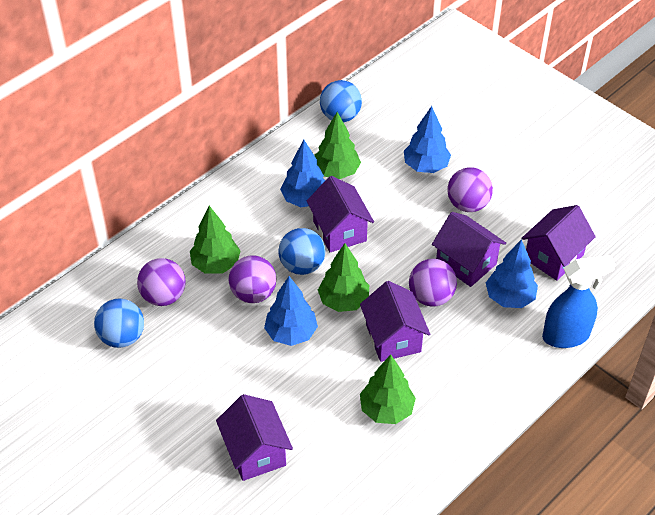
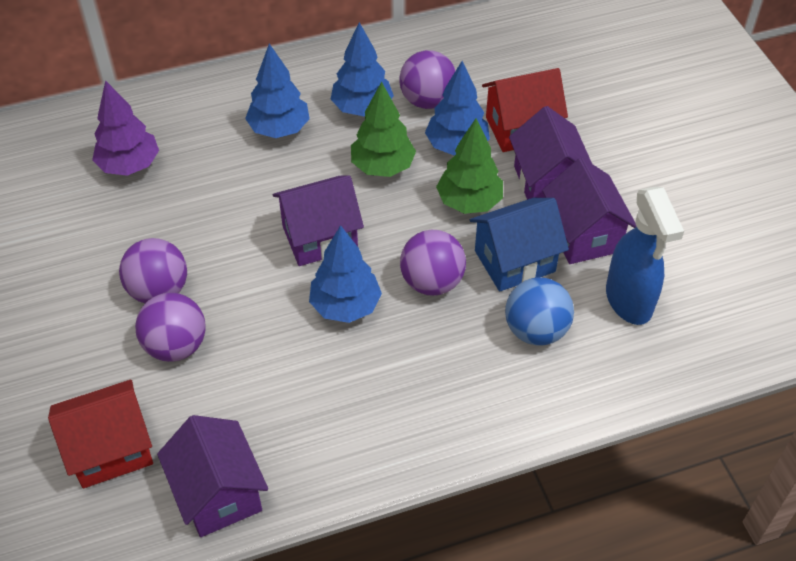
blue ball: [94,298,144,348] [278,228,325,275] [320,80,362,122] = 3 -> [505,277,574,346] = 1
blue house: none = 0 -> [470,198,569,291] = 1
green tree: [190,206,241,274] [314,112,361,179] [318,243,369,312] [360,355,416,424] = 4 -> [351,82,416,177] [436,119,503,214] = 2
purple house: [216,394,293,481] [307,176,374,252] [360,281,430,362] [432,212,506,287] [521,205,596,281] = 5 -> [157,415,268,537] [273,175,364,266] [509,106,592,200] [542,158,636,264] = 4
purple tree: none = 0 -> [92,80,159,176] = 1
red house: none = 0 -> [48,380,153,488] [482,68,568,152] = 2

